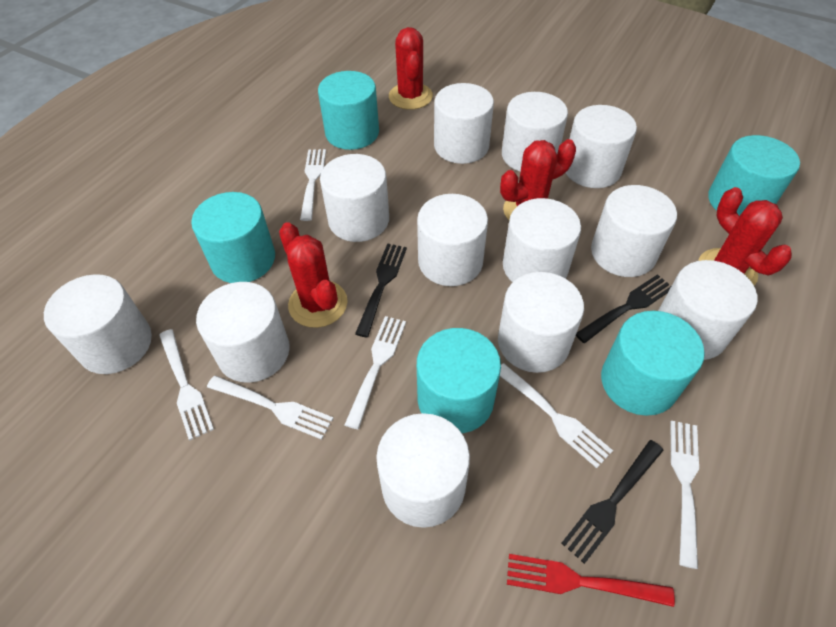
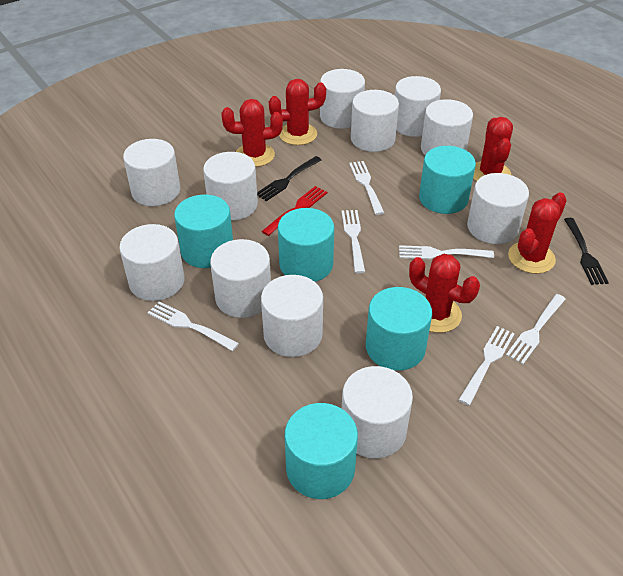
black fork: [355,243,407,337] [561,440,664,564] [576,274,671,343] = 3 -> [257,156,322,201] [564,218,609,285] = 2
red cactus: [279,222,348,328] [389,27,433,110] [500,139,576,220] [698,187,792,286] = 4 -> [221,99,283,167] [269,79,326,145] [409,254,480,333] [473,117,513,181] [508,192,567,274] = 5
white cylinder: [44,274,152,374] [196,282,290,383] [320,154,389,242] [376,413,470,528] [417,194,488,286] [434,83,494,164] [498,272,584,373] [502,92,568,172] [503,198,581,282] [565,105,637,188] [591,185,677,277] [658,260,757,360] = 12 -> [119,224,185,301] [123,139,180,206] [203,152,258,221] [210,239,271,318] [261,275,323,357] [320,69,365,129] [342,366,413,458] [351,90,399,152] [395,76,441,137] [421,99,473,155] [467,173,529,244] = 11

